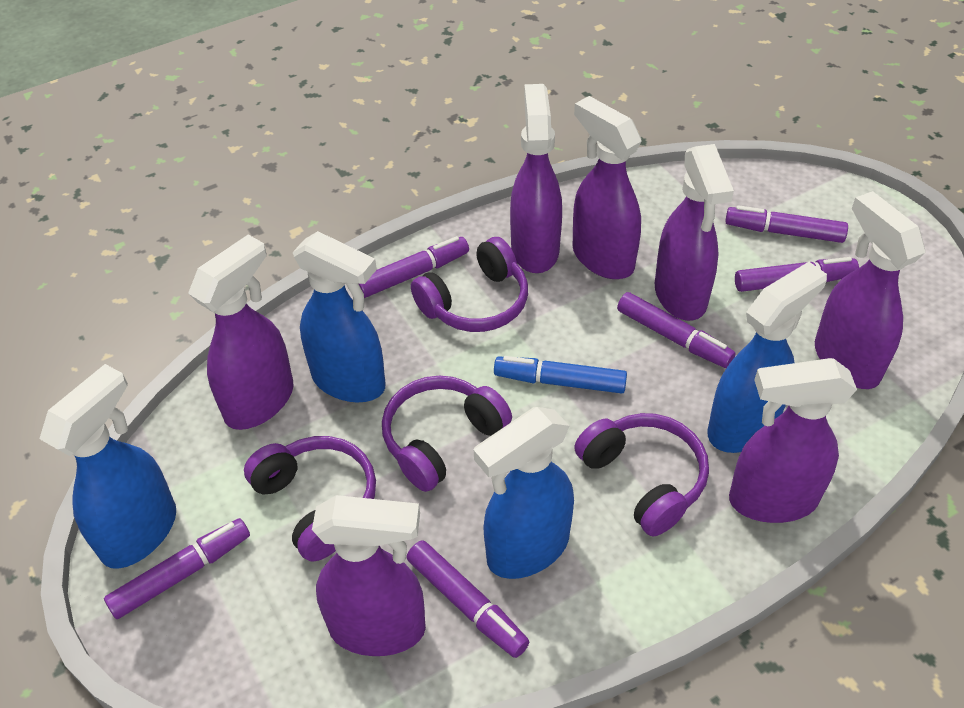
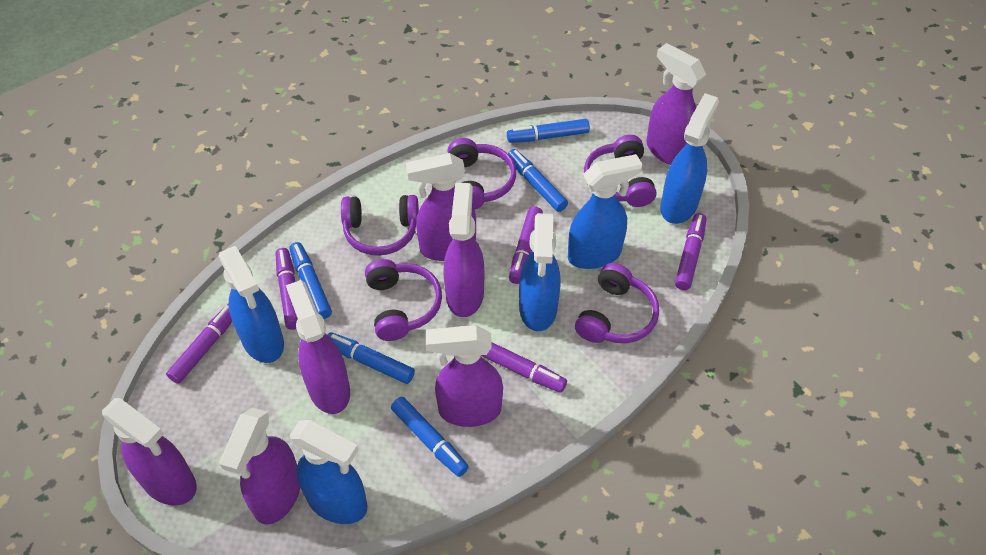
blue marker: [494,356,627,394] = 1 -> [289,242,332,319] [328,332,415,384] [391,397,469,477] [507,119,590,143] [508,149,568,212] = 5
blue spray bottle: [39,364,176,569] [293,231,386,402] [474,407,574,579] [707,262,827,453] = 4 -> [219,246,284,363] [290,420,367,524] [519,213,561,331] [568,154,643,269] [660,93,719,224] = 5
purple headphones: [244,436,376,562] [382,376,512,492] [411,237,528,332] [574,413,709,537] = 4 -> [341,195,419,256] [365,259,442,341] [448,138,516,210] [575,263,659,343] [584,135,656,207] = 5
purple marker: [104,518,250,619] [359,236,469,298] [407,540,529,658] [617,292,736,368] [725,205,848,243] [735,257,859,292] = 6 -> [166,303,232,384] [276,248,298,330] [481,342,567,393] [509,206,543,284] [675,213,706,290] = 5

